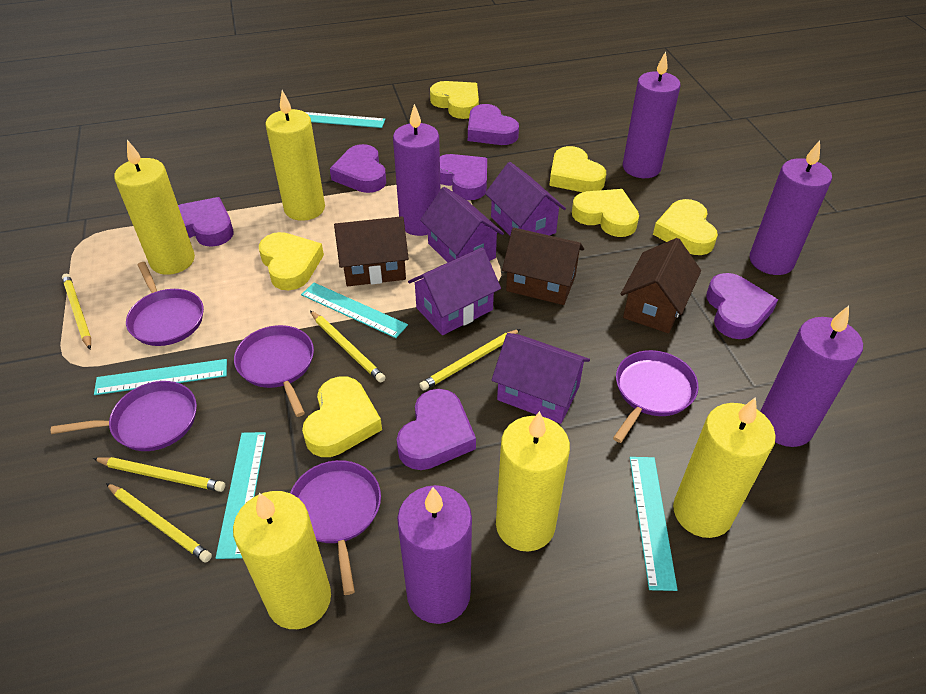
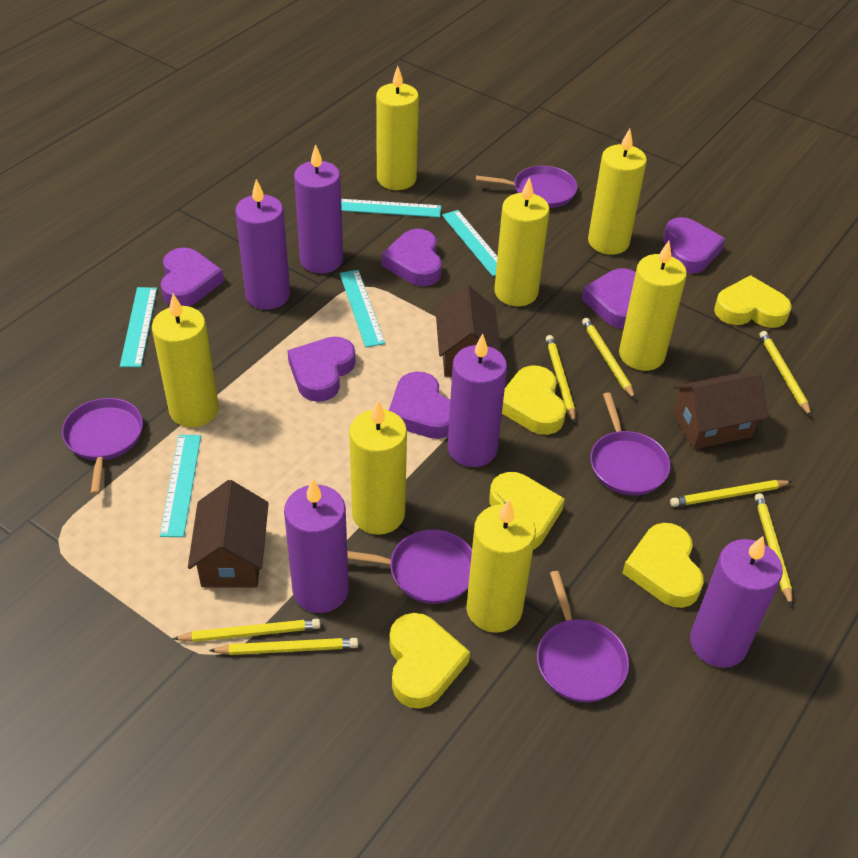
purple house: [408,247,501,335] [420,187,504,263] [485,162,566,236] [492,333,590,424] = 4 -> none = 0
yellow candle: [114,140,195,275] [233,491,331,629] [265,90,325,221] [496,411,570,552] [673,397,776,538] = 5 -> [152,294,219,427] [349,401,407,535] [376,66,419,190] [466,500,536,633] [494,177,550,306] [588,129,647,255] [619,241,687,371] = 7
yellow heart: [259,232,324,290] [302,376,382,457] [430,81,479,119] [549,146,606,192] [572,189,639,237] [653,199,718,255] = 6 -> [389,613,470,709] [489,472,565,549] [502,366,566,435] [622,523,704,608] [714,275,792,328] = 5
yellow pencil: [62,273,91,349] [93,457,225,492] [106,483,212,563] [310,311,385,382] [419,329,521,390] = 5 -> [172,619,321,642] [209,638,358,655] [546,335,575,423] [582,318,635,399] [670,480,792,507] [755,493,793,606] [760,331,811,416] = 7

